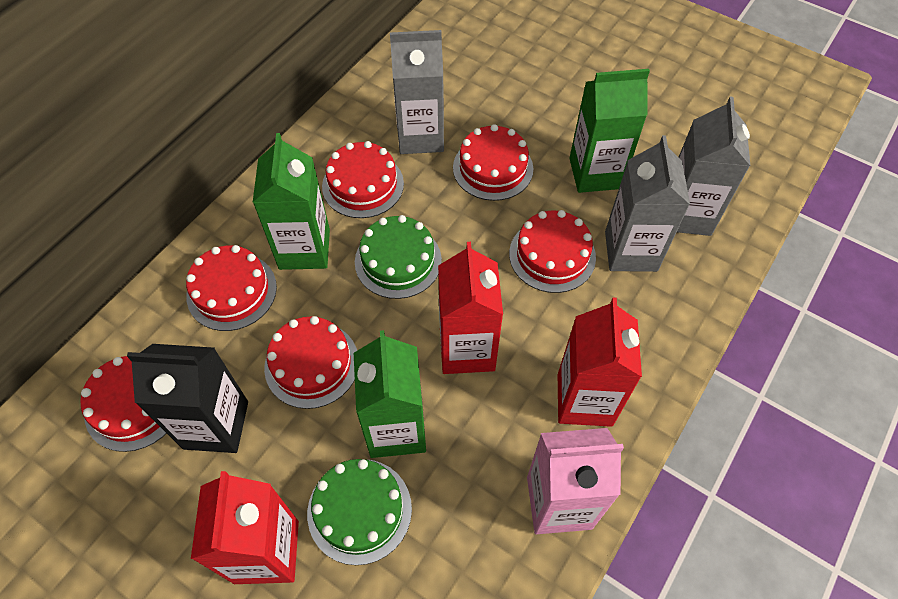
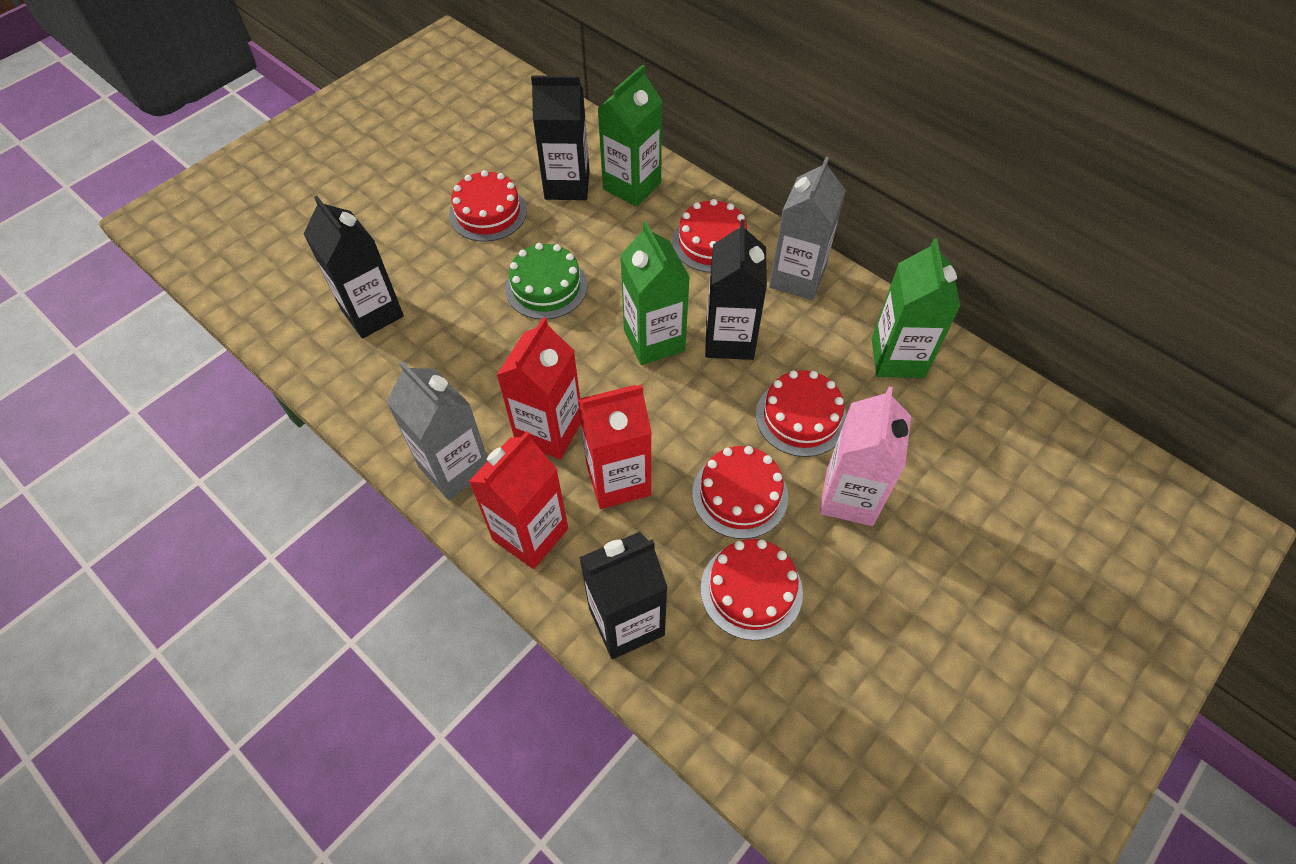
black carton: [127,344,248,453] = 1 -> [303,196,404,339] [531,75,589,200] [579,532,668,659] [705,220,767,360] = 4
green cake: [307,459,412,565] [355,215,442,299] = 2 -> [505,243,587,319] = 1
grey carton: [390,30,444,154] [605,135,690,272] [677,97,750,236] = 3 -> [387,361,488,501] [769,157,846,300] = 2
red cake: [80,356,167,452] [186,245,277,331] [264,316,357,409] [322,141,404,218] [453,124,533,201] [509,210,596,293] = 6 -> [449,170,527,242] [672,199,748,273] [692,446,788,539] [701,539,803,640] [756,370,847,457] = 5

